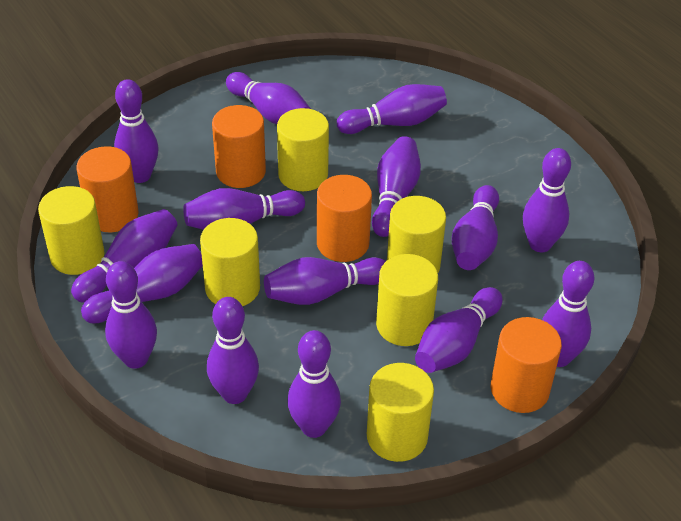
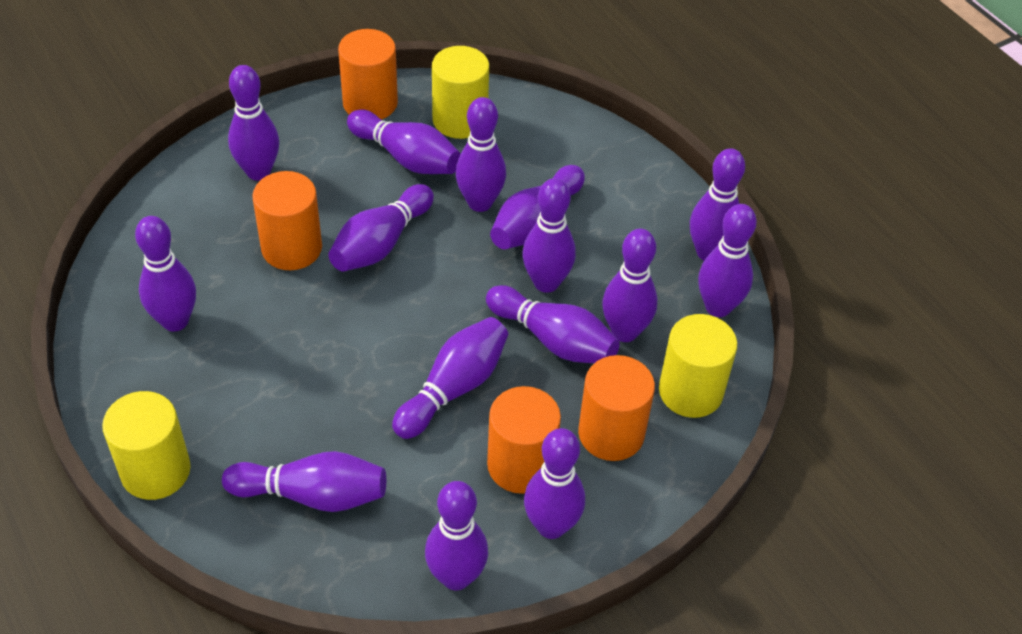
yellow cylinder: [38,186,105,275] [200,218,260,306] [277,108,329,191] [367,363,434,462] [376,254,438,346] [387,196,446,273] = 6 -> [102,391,191,500] [432,46,489,139] [659,314,737,418] = 3

